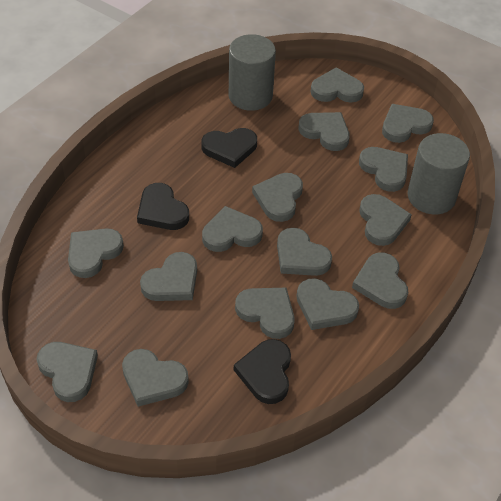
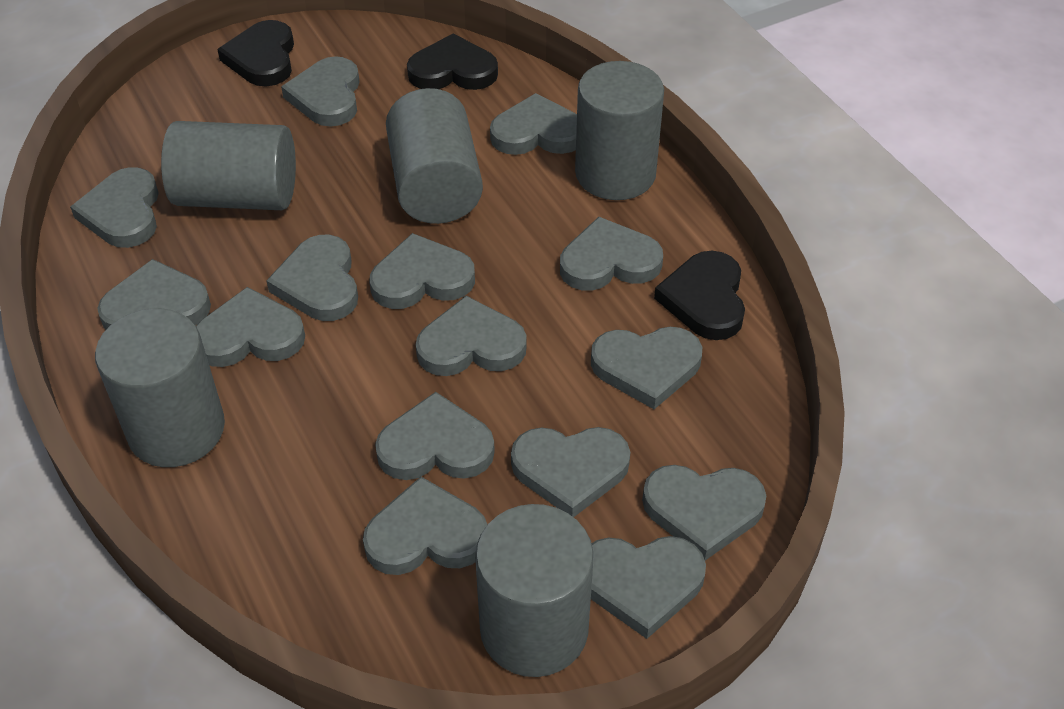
grey cylinder: [229,34,276,111] [407,133,470,214] = 2 -> [95,308,225,467] [161,121,296,210] [386,88,483,224] [475,504,594,677] [575,61,664,200] = 5

